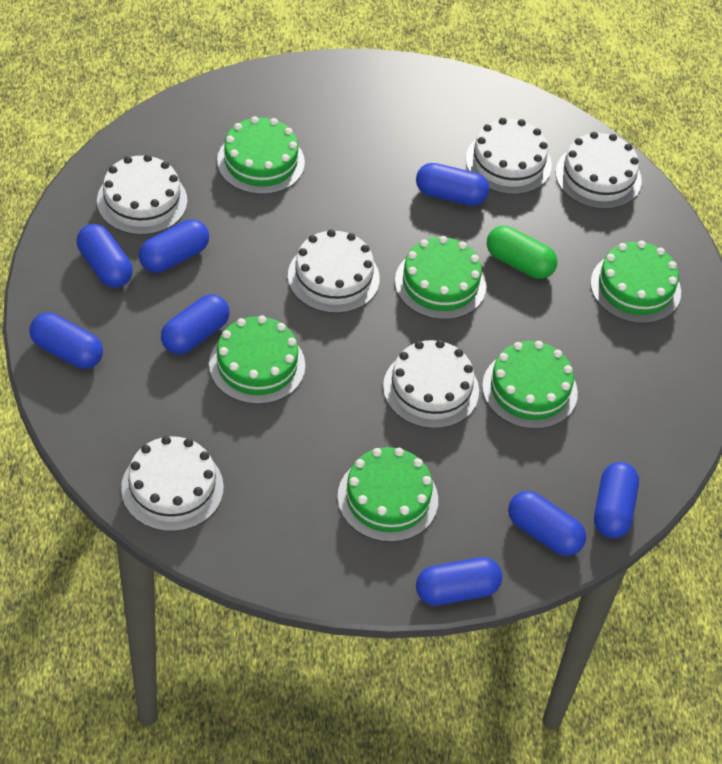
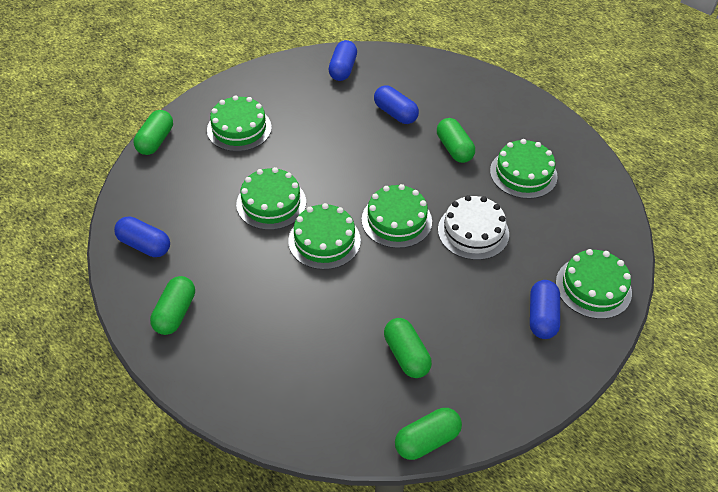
blue capsule: [29,313,103,369] [77,224,133,288] [139,219,209,273] [161,294,230,354] [416,163,489,206] [416,557,502,606] [508,491,586,556] [594,462,639,538] = 8 -> [114,217,170,257] [328,40,357,81] [374,86,419,124] [530,280,560,339] = 4
green capsule: [487,226,558,279] = 1 -> [134,110,173,155] [150,276,195,335] [384,318,432,378] [395,408,462,460] [437,118,475,163] = 5
white cake: [97,154,187,235] [121,436,224,532] [288,229,380,313] [383,340,479,429] [466,118,552,194] [556,132,642,209] = 6 -> [438,195,509,260] = 1

